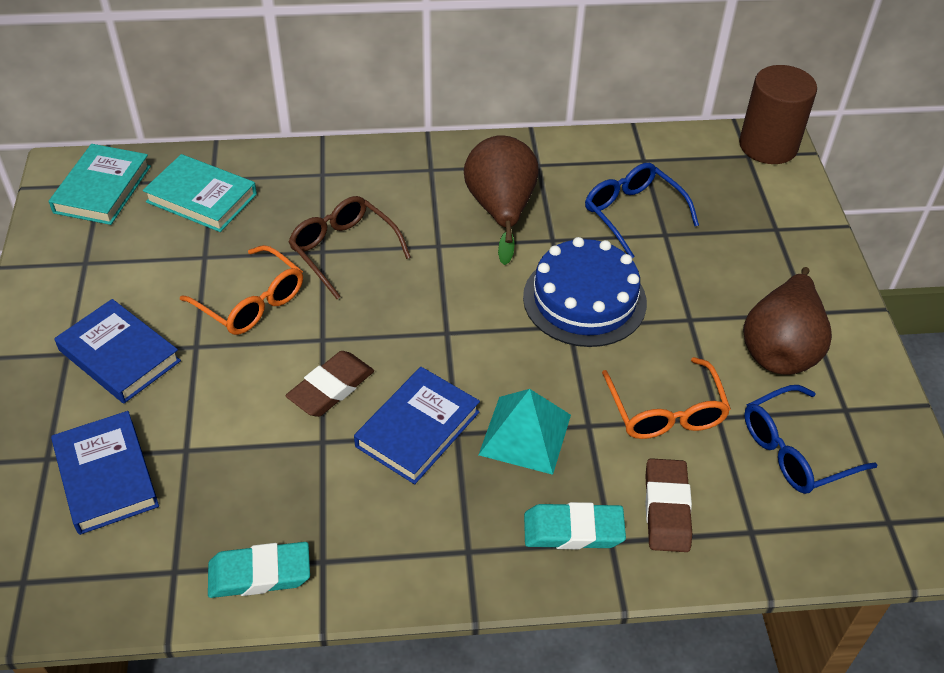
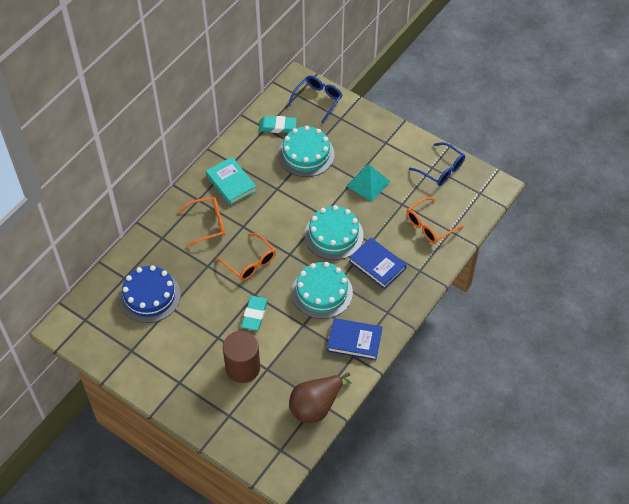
blue book: [51,411,159,535] [54,299,181,403] [354,367,480,484] = 3 -> [327,318,382,360] [349,238,407,289] = 2
brown eraser: [285,351,374,417] [645,458,692,552] = 2 -> none = 0
brown glasses: [289,196,411,299] = 1 -> none = 0
brown pear: [464,135,539,265] [743,267,832,375] = 2 -> [289,372,351,423] = 1
orange glasses: [180,245,303,335] [602,357,731,439] = 2 -> [178,197,225,247] [216,233,276,281] [406,197,464,244] = 3
turquoise book: [49,144,151,225] [143,154,257,232] = 2 -> [206,157,257,206] = 1
turquoise cake: none = 0 -> [278,126,335,177] [292,262,353,319] [304,205,364,260] = 3

